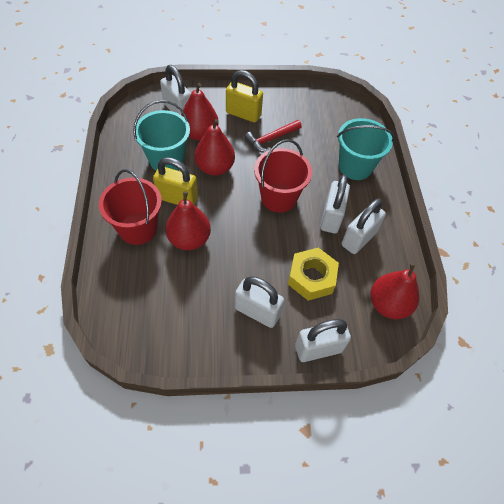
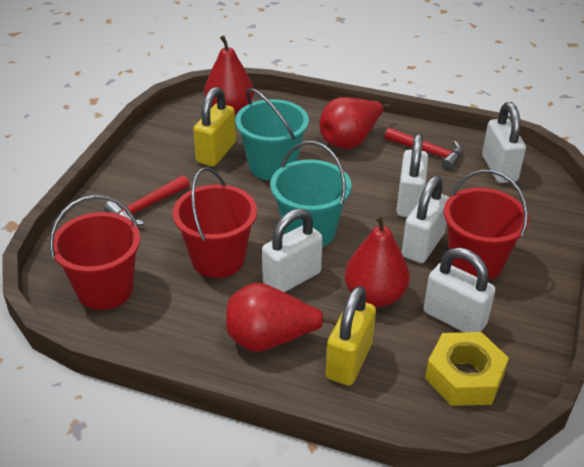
red bucket: [99,169,162,245] [254,139,312,213] = 2 -> [49,195,141,310] [173,167,257,278] [444,170,529,280] = 3
red hammer: [245,120,302,153] = 1 -> [104,175,190,225] [385,128,463,170] = 2

